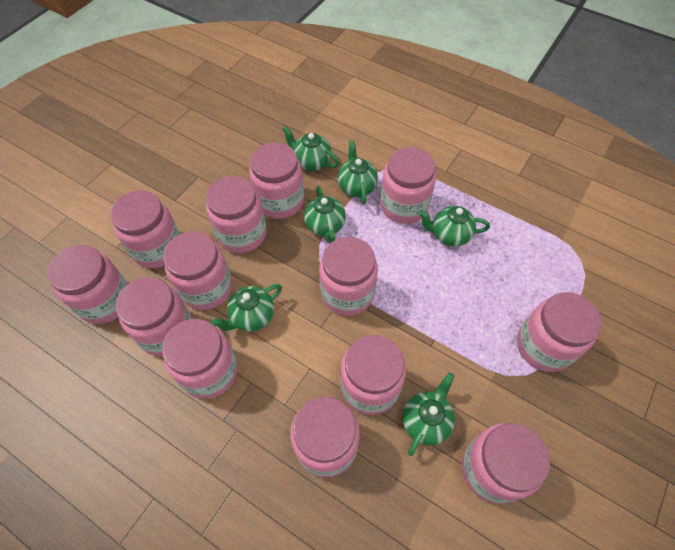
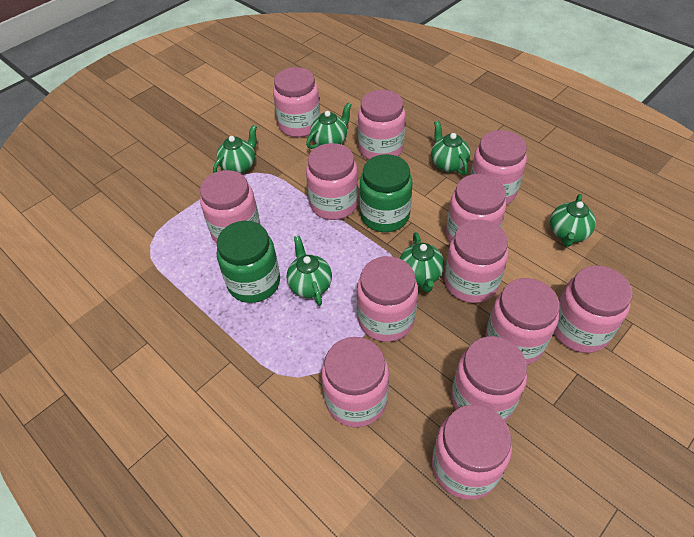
green jar: none = 0 -> [217,221,280,303] [360,154,413,232] = 2

